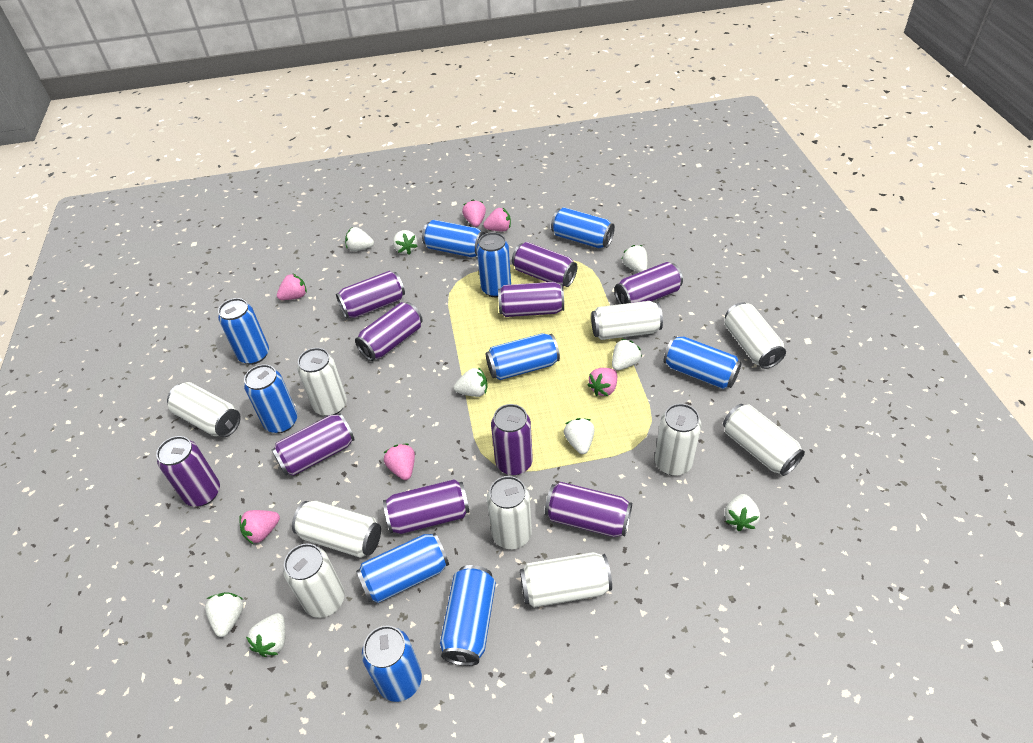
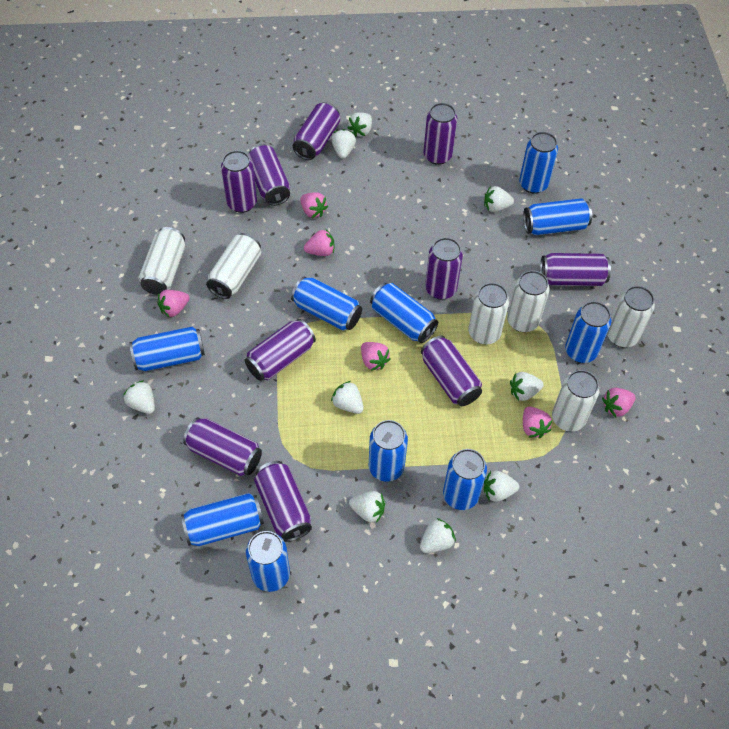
white can: [167,382,241,437] [283,544,345,618] [292,501,381,558] [297,348,347,416] [487,476,532,549] [520,552,612,608] [591,301,663,340] [655,404,701,476] [723,404,805,476] [725,302,786,369] = 10 -> [139,227,185,295] [206,233,261,299] [469,283,509,345] [507,271,550,332] [552,370,600,432] [607,286,655,347] = 6

